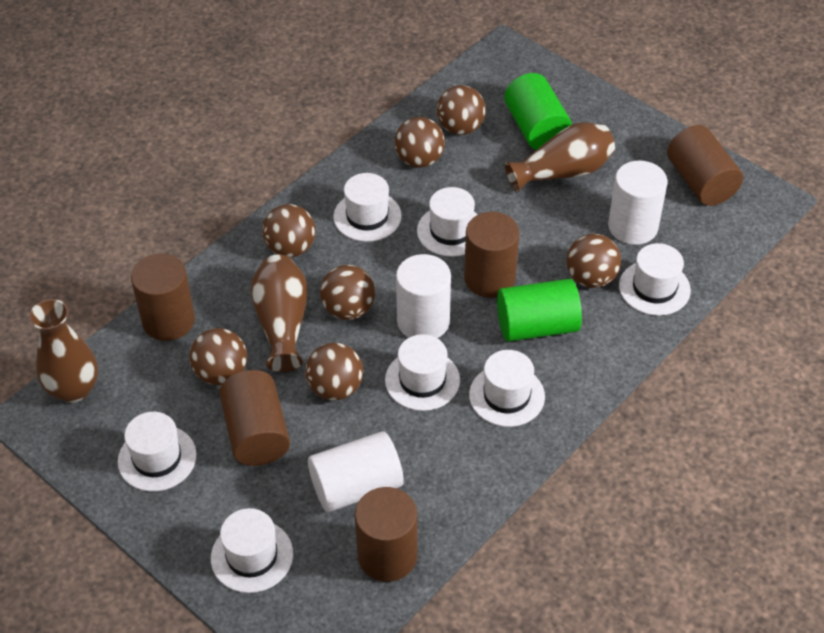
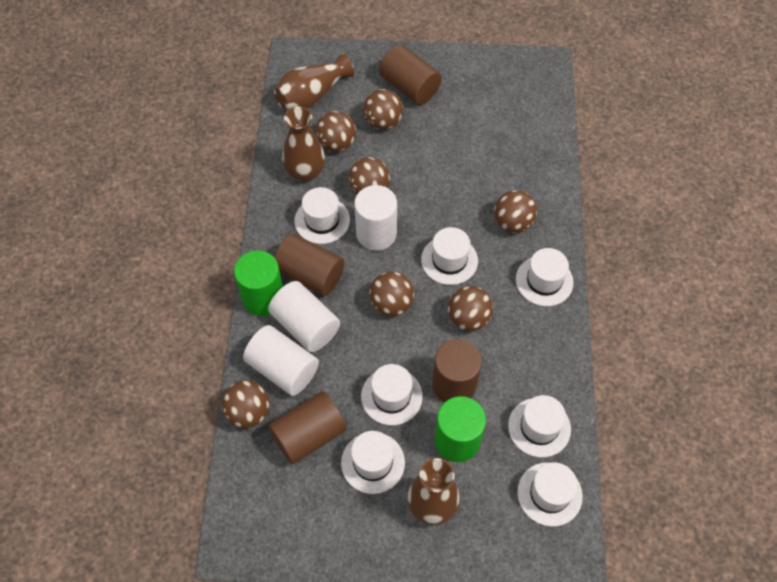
brown cylinder: [131,254,195,341] [219,370,290,466] [355,487,417,582] [464,212,519,298] [667,125,743,206] = 5 -> [268,391,347,465] [274,234,344,296] [379,45,442,105] [432,339,482,402] = 4

